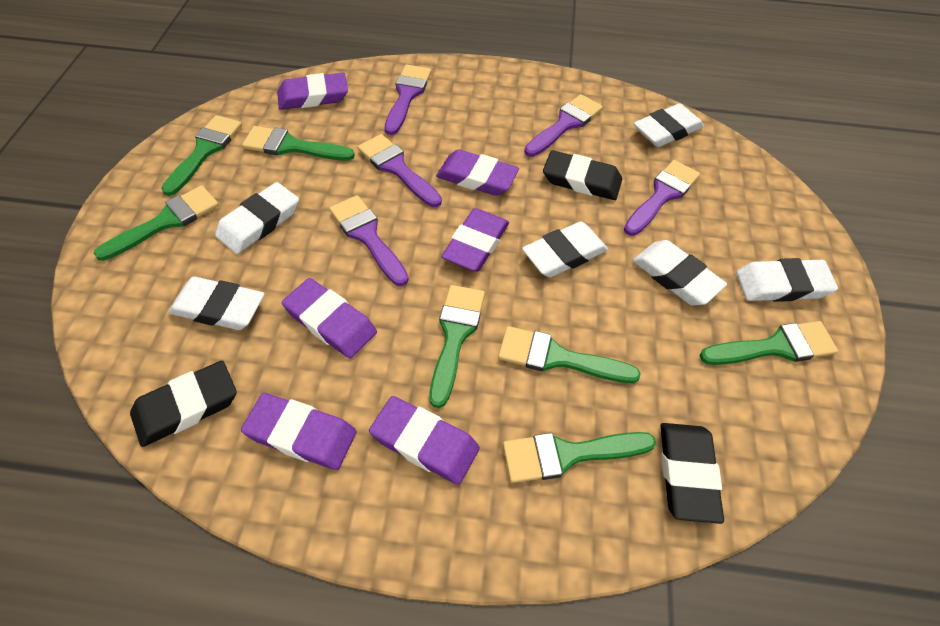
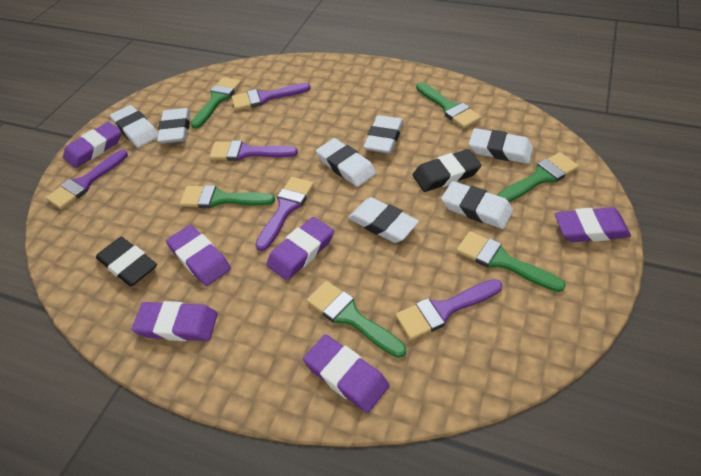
black eraser: [130,361,237,447] [543,150,622,200] [661,423,724,524] = 3 -> [96,237,157,286] [413,149,482,192] = 2
green brush: [94,186,219,261] [161,115,242,196] [242,126,355,161] [430,285,485,408] [498,326,641,383] [503,432,656,483] [700,321,838,365] = 7 -> [180,185,275,208] [191,77,241,129] [307,281,406,358] [416,82,481,128] [456,231,566,292] [497,152,579,202] = 6
white eraser: [168,277,264,330] [215,182,299,254] [522,222,608,277] [633,240,727,305] [634,103,704,147] [736,258,838,302] = 6 -> [110,105,158,148] [157,108,190,144] [316,138,376,187] [348,197,419,243] [364,115,403,154] [441,181,513,229] [469,128,533,164] = 7

